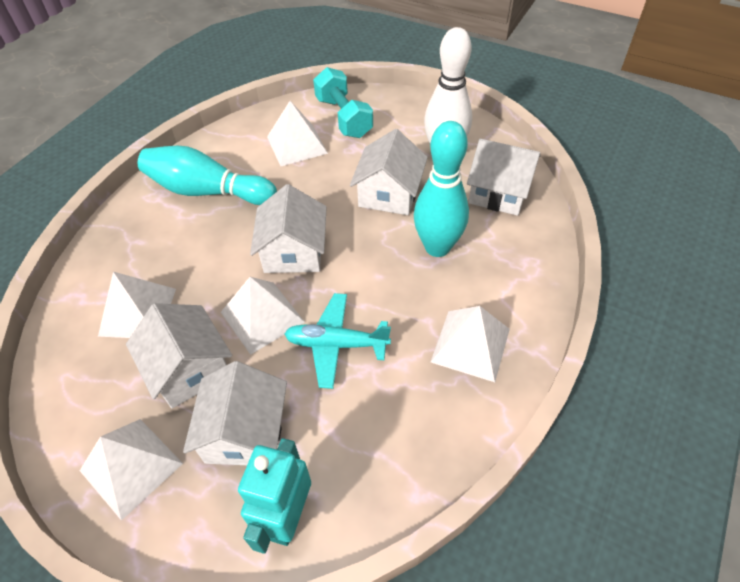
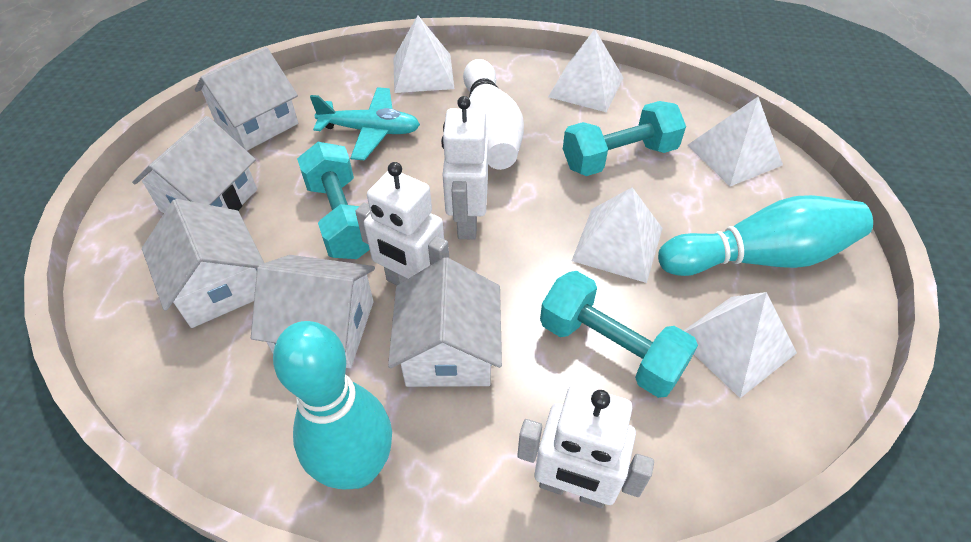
turquoise dumbbell: [313,67,373,138] = 1 -> [297,142,370,259] [540,271,698,398] [563,101,686,176] = 3
turquoise robot: [238,438,311,554] = 1 -> none = 0
white robot: none = 0 -> [355,162,449,285] [441,96,488,240] [517,384,654,508] = 3

